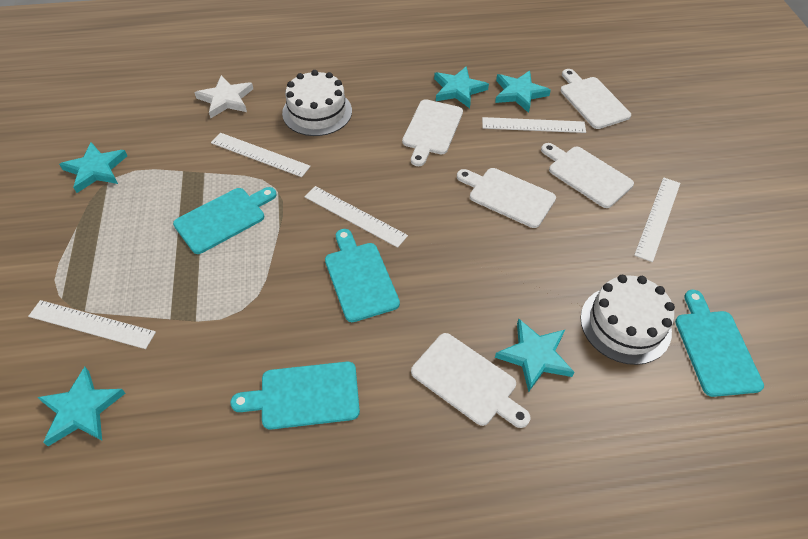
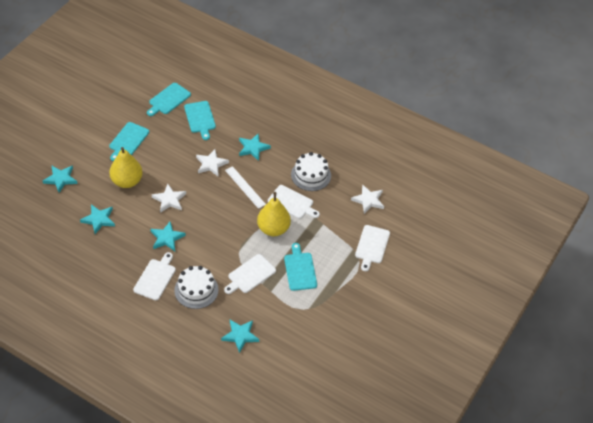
white cutting board: [402,99,463,166] [411,333,530,428] [457,168,556,228] [541,143,634,208] [560,69,631,129] = 5 -> [133,252,176,300] [224,254,276,294] [268,185,320,219] [355,225,390,271] = 4
white ruler: [28,300,156,349] [211,133,311,177] [304,186,408,248] [482,117,586,133] [634,177,680,262] = 5 -> [225,166,266,209] = 1
white star: [194,75,253,118] = 1 -> [152,184,186,213] [196,149,229,176] [351,185,384,214] = 3
yellow pear: none = 0 -> [109,147,143,188] [257,192,291,236] = 2

